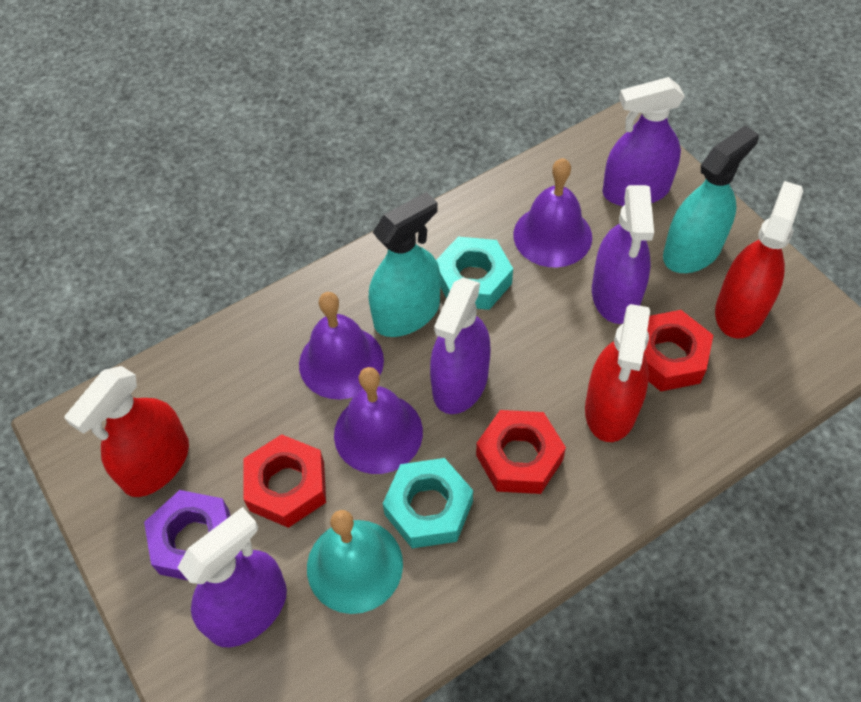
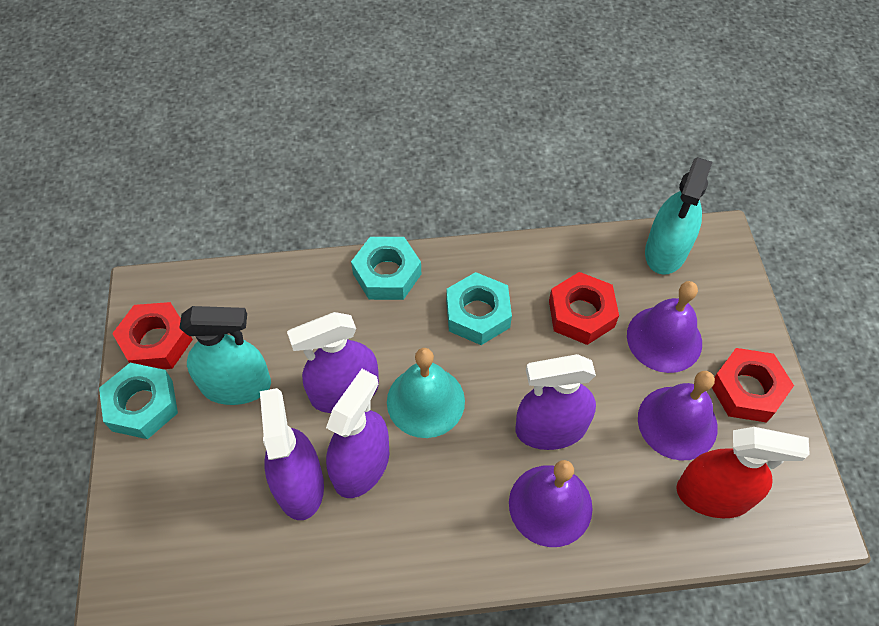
purple nut: [144,490,230,580] = 1 -> none = 0
red spray bottle: [64,366,189,497] [585,304,650,442] [715,181,803,339] = 3 -> [676,427,810,518] = 1
turquoise nut: [383,458,473,548] [436,237,513,310] = 2 -> [99,363,178,439] [351,237,421,300] [446,272,512,345] = 3

